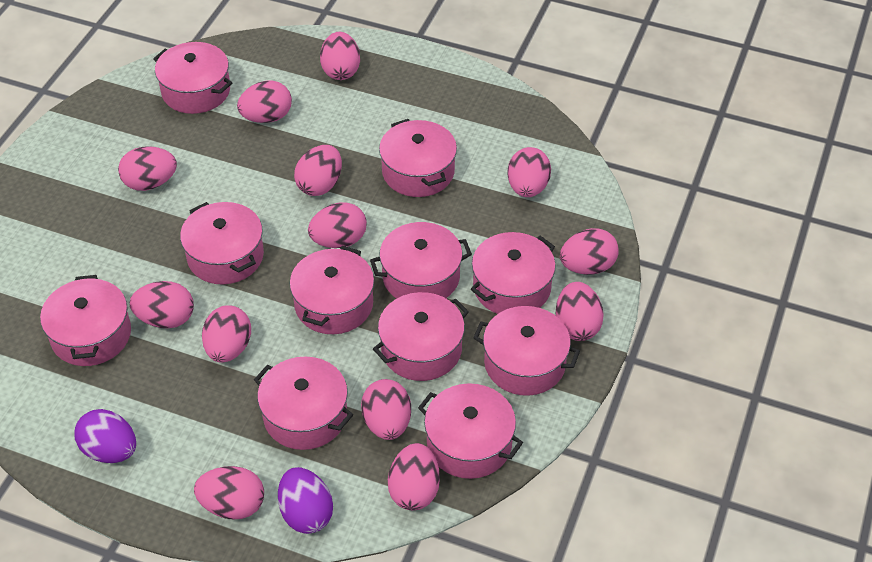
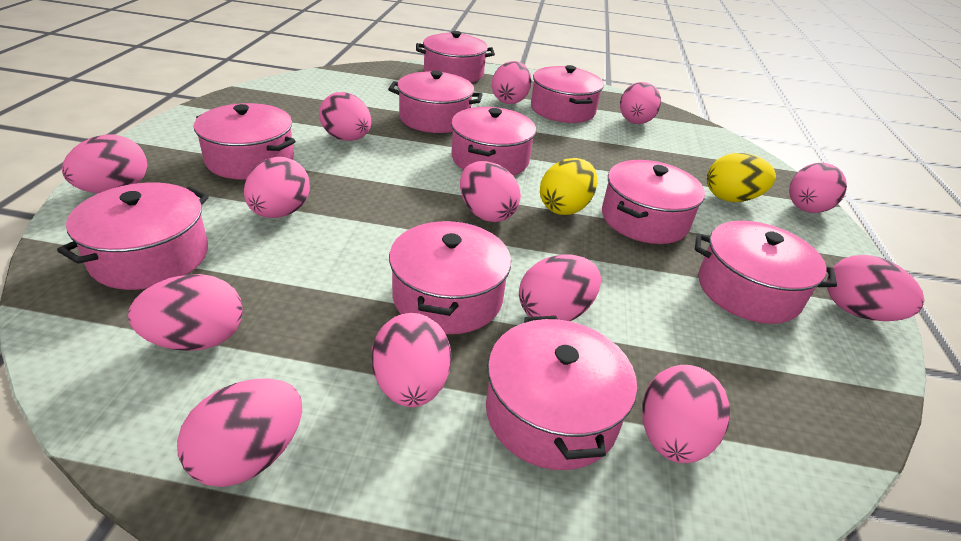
pink pot: [40,275,131,366] [153,42,232,114] [180,202,264,284] [254,357,353,450] [290,246,374,334] [370,222,472,299] [373,292,469,381] [379,119,457,197] [418,383,523,479] [471,232,556,314] [473,306,580,396] = 11 -> [57,183,209,290] [194,103,296,180] [388,71,483,133] [389,221,511,334] [416,31,495,82] [451,107,536,175] [486,316,637,470] [531,65,604,123] [602,160,705,244] [695,221,837,324] = 10
purple egg: [74,409,136,463] [278,467,333,534] = 2 -> none = 0
yellow egg: none = 0 -> [540,158,598,215] [707,153,776,202] = 2

